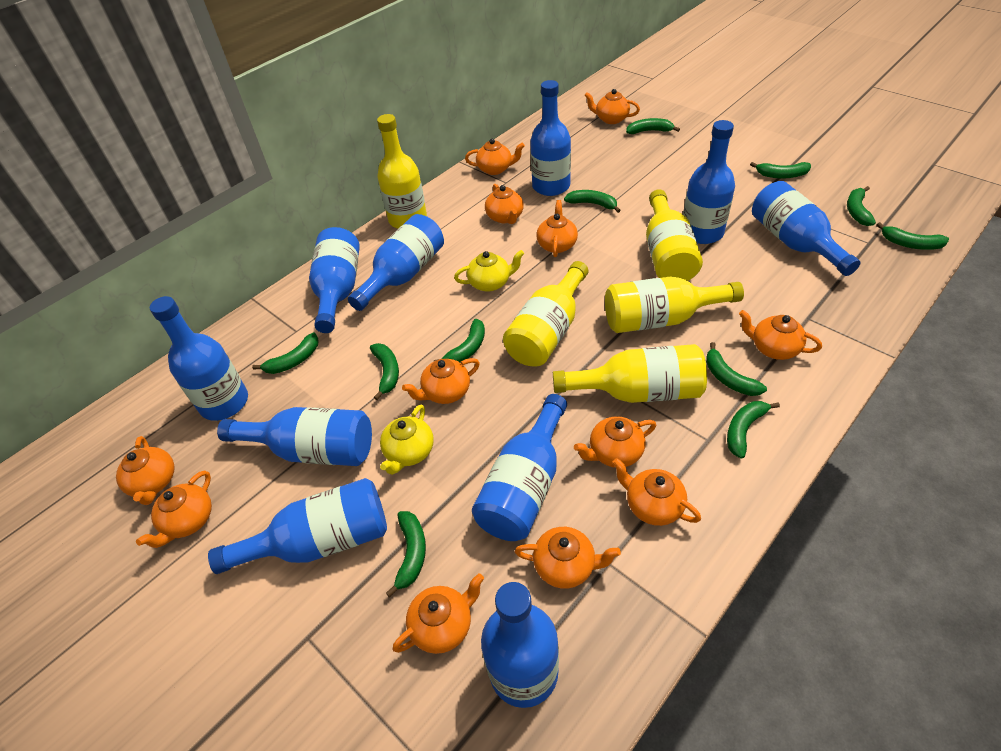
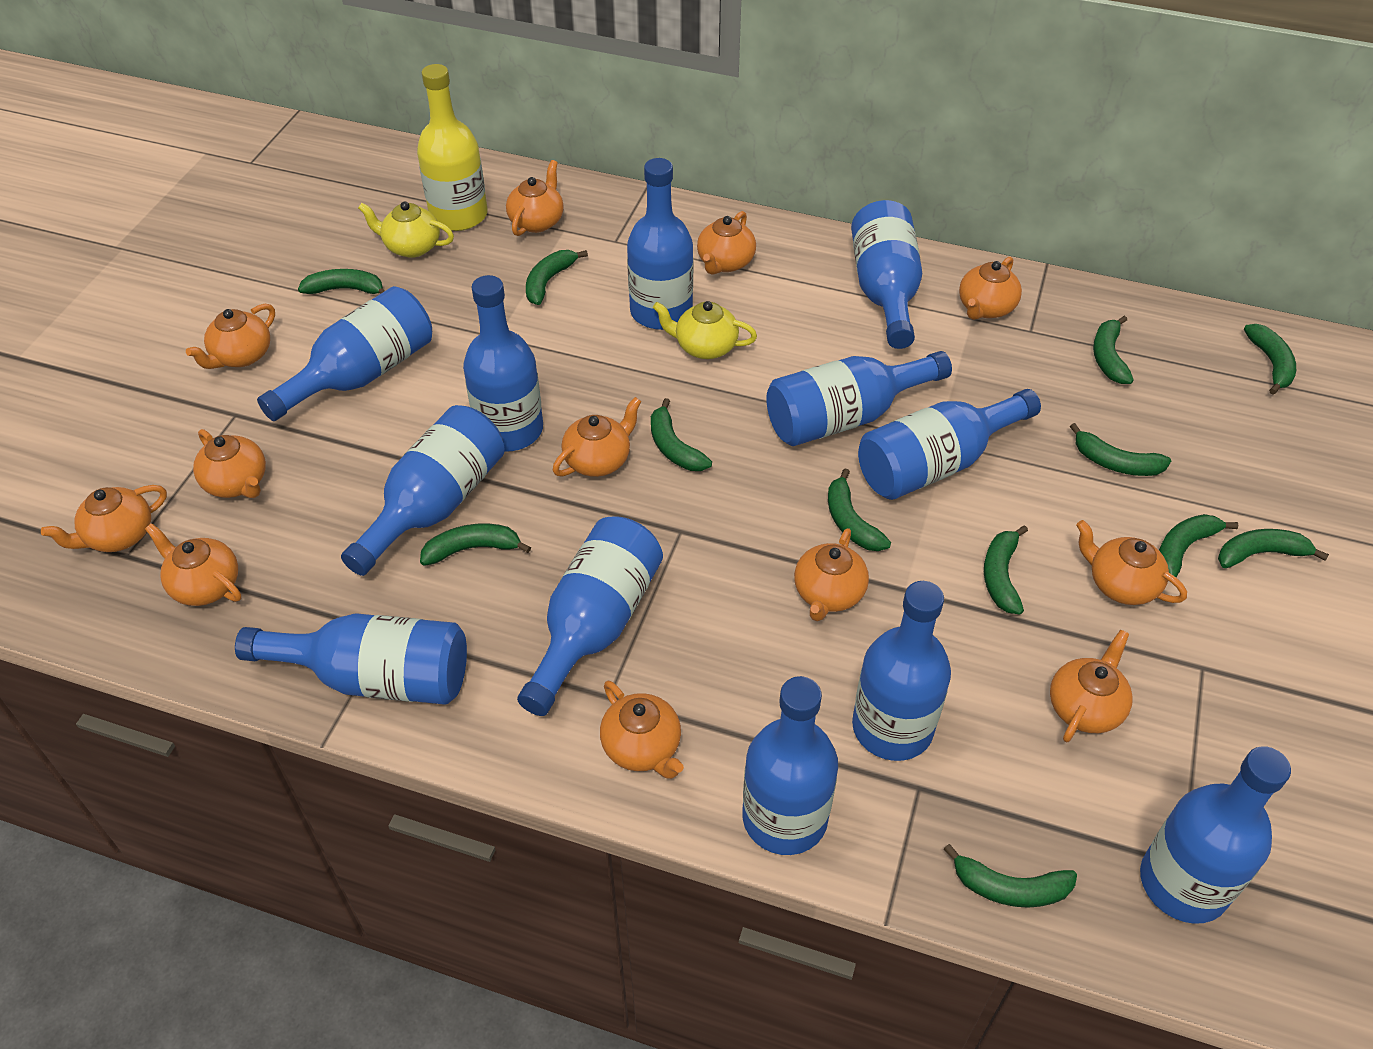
blue bottle: [150,296,248,421] [208,478,387,574] [217,407,372,466] [309,227,360,333] [348,214,444,311] [472,394,567,541] [481,582,559,708] [530,80,571,196] [683,120,735,244] [752,181,860,276] = 10 -> [235,613,467,705] [257,286,432,421] [341,405,505,576] [463,275,543,452] [517,517,663,716] [627,158,693,330] [742,676,838,855] [766,351,952,446] [851,200,922,349] [852,581,951,761] [858,389,1041,500] [1140,746,1291,924] = 12
green banana: [252,333,319,374] [370,343,399,400] [386,511,426,597] [434,319,485,363] [564,190,621,213] [626,118,680,134] [706,342,767,396] [727,401,780,459] [750,162,811,179] [847,186,876,226] [877,222,949,250] = 11 -> [298,269,385,294] [420,523,531,566] [526,250,588,305] [651,398,712,471] [828,469,891,551] [944,844,1077,908] [984,525,1028,614] [1070,423,1171,476] [1093,316,1134,384] [1159,514,1238,577] [1218,529,1329,568] [1244,324,1296,395] = 12
yellow bottle: [377,114,427,229] [503,261,588,366] [553,344,707,403] [605,276,744,333] [646,189,703,281] = 5 -> [417,64,488,231] = 1

